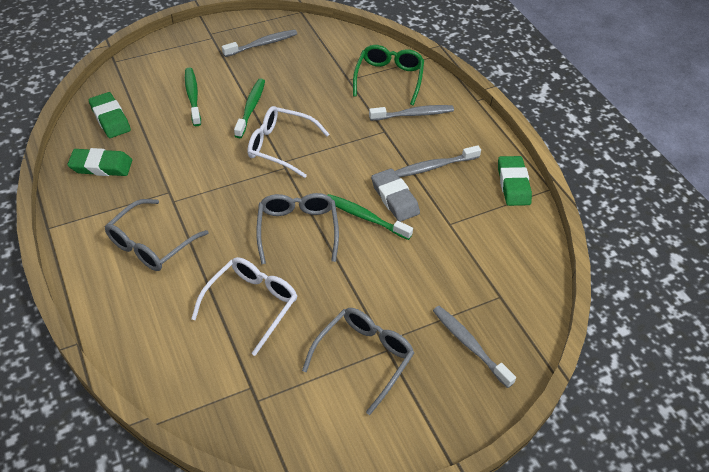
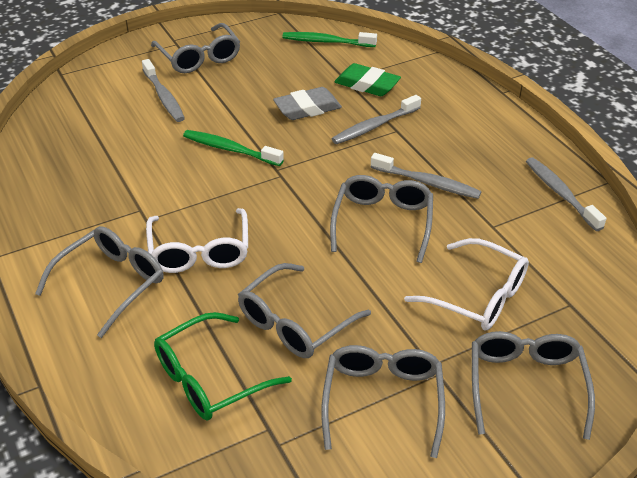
green eraser: [67,148,132,176] [89,92,131,138] [498,156,532,206] = 3 -> [335,63,401,96] = 1
green toothbrush: [185,68,201,126] [234,78,265,138] [328,194,413,240] = 3 -> [183,130,284,166] [282,32,377,47] = 2
grey glasses: [105,199,208,271] [256,193,339,264] [302,308,414,415] = 3 -> [35,226,163,338] [151,23,240,73] [238,263,371,358] [321,345,445,458] [330,175,433,263] [472,331,595,440] = 6

